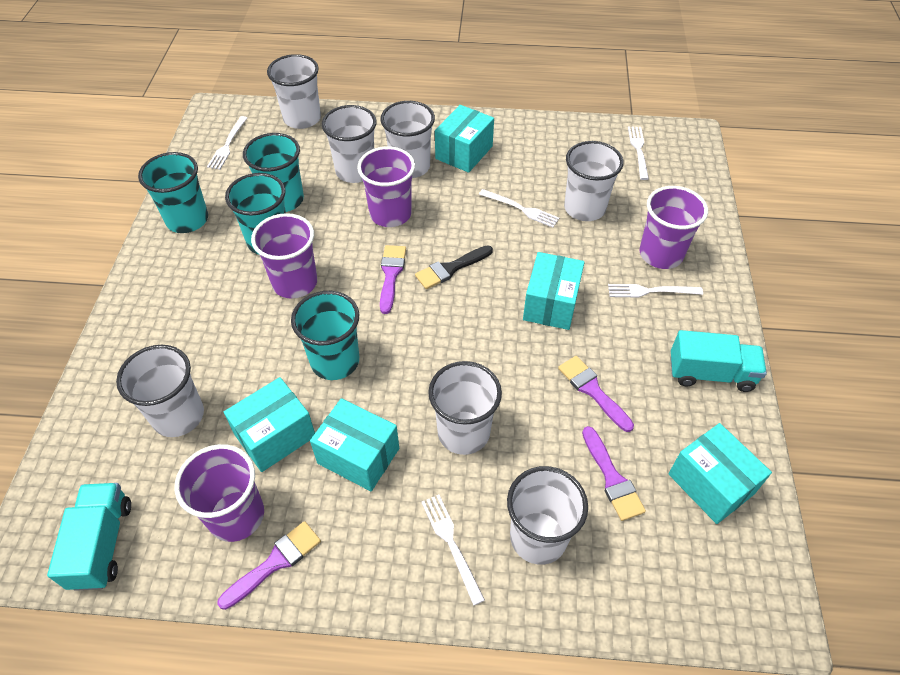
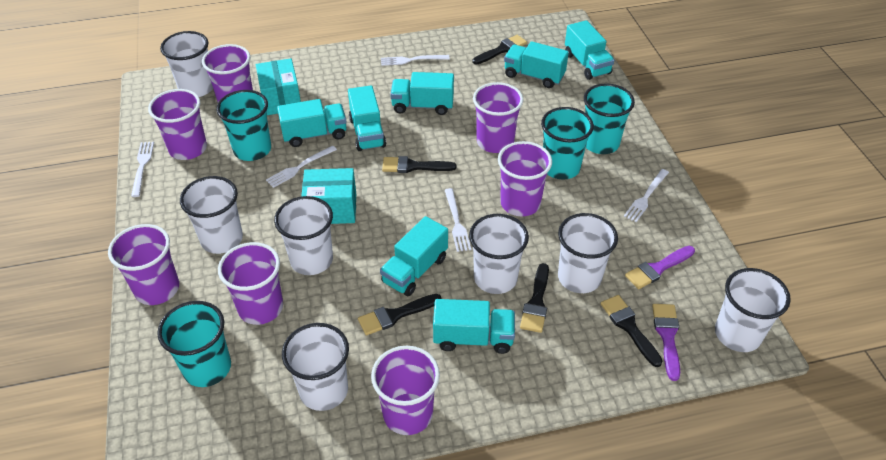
black brush: [415,245,493,289] = 1 -> [358,294,442,335] [382,156,456,173] [473,35,527,65] [520,263,549,333] [600,295,662,367] = 5
purple brush: [217,521,321,610] [380,245,406,314] [558,356,634,432] [582,426,646,521] = 4 -> [625,246,695,289] [652,304,680,381] = 2
purple cup: [174,444,264,542] [251,213,317,299] [357,146,415,227] [640,186,708,269] = 4 -> [108,224,179,305] [148,89,207,160] [202,44,253,102] [218,242,283,325] [371,346,440,435] [473,82,524,153] [498,141,552,216] = 7
turquoise box: [224,377,315,472] [310,398,399,491] [435,105,494,173] [523,252,585,330] [668,423,772,524] = 5 -> [256,58,301,115] [301,168,356,224] = 2
turquoise truck: [47,483,131,591] [670,330,767,392] = 2 -> [277,99,347,147] [348,86,386,151] [380,216,448,296] [390,72,454,115] [433,299,515,354] [504,41,569,88] [565,20,614,80] = 7

